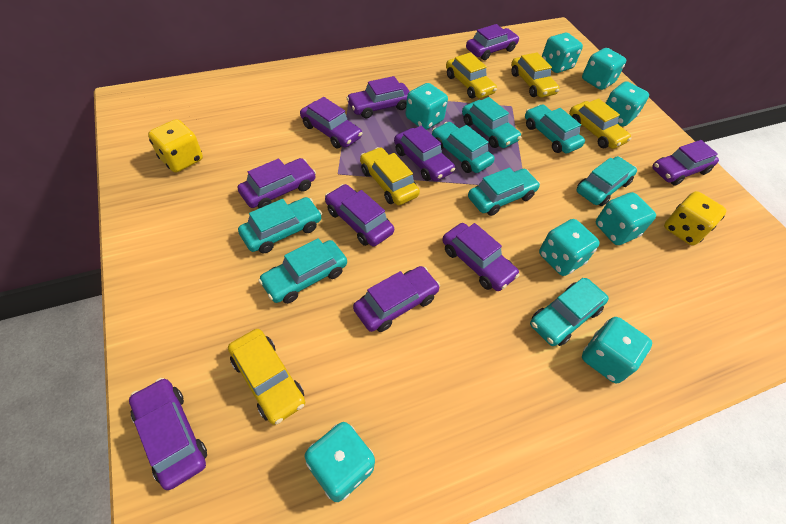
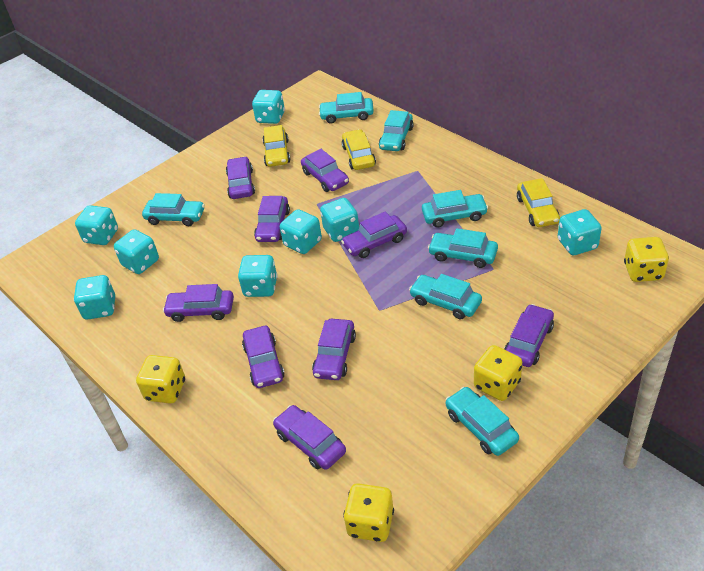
purple car: [129,378,207,490] [238,158,316,208] [300,97,362,148] [325,184,394,246] [347,76,410,118] [353,266,440,332] [394,126,455,181] [442,223,520,291] [466,24,519,60] [652,140,719,186] = 10 -> [163,284,234,322] [226,156,255,199] [242,326,285,388] [254,196,290,242] [273,405,346,470] [301,149,349,192] [312,319,356,380] [341,212,407,258] [504,304,554,367] = 9
turquoise car: [238,197,322,253] [258,238,347,304] [432,122,495,173] [462,97,521,148] [468,167,540,216] [525,104,585,153] [530,278,609,346] [577,156,637,206] = 8 -> [142,193,205,226] [319,92,374,124] [379,110,414,151] [409,274,482,319] [422,190,488,228] [428,228,498,268] [445,387,519,456] = 7
yellow car: [228,329,305,425] [360,147,420,205] [446,53,497,98] [511,52,560,98] [569,98,631,149] = 5 -> [262,125,291,167] [342,129,376,170] [517,178,560,227] = 3
yellow dice: [148,119,203,173] [664,191,726,245] = 2 -> [136,355,185,404] [343,483,394,542] [474,345,522,401] [624,237,669,282] = 4

